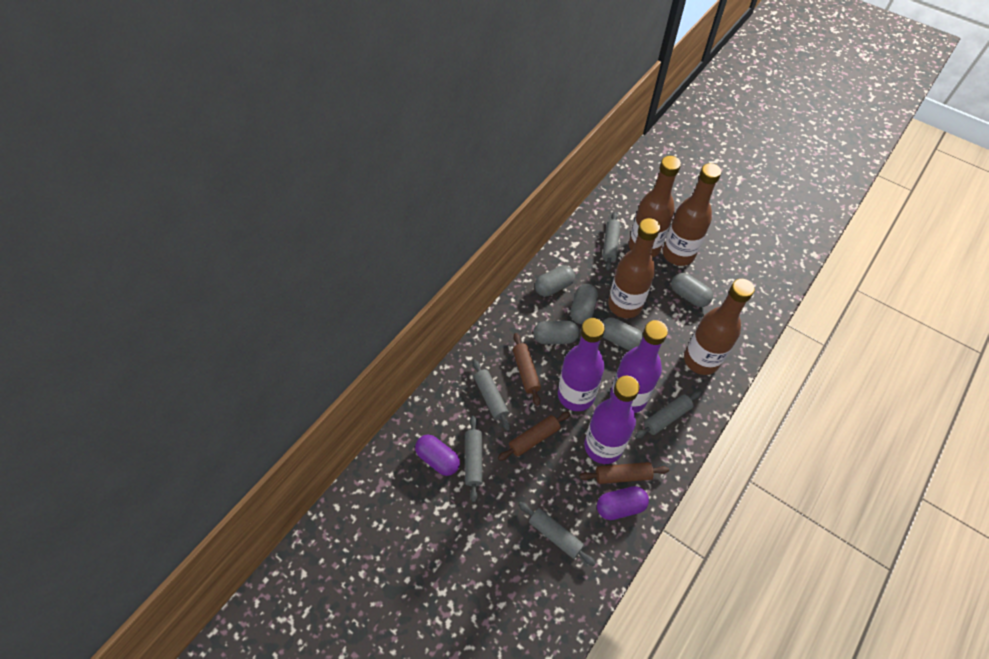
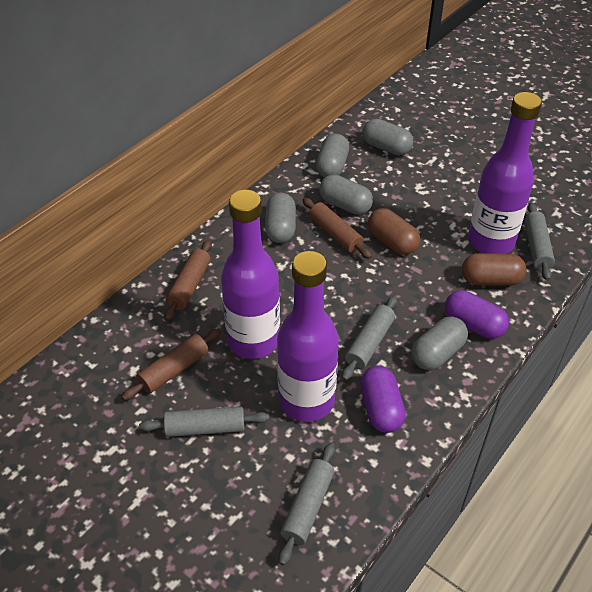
brown bottle: [608,218,660,318] [629,156,681,258] [663,163,722,266] [684,279,754,375] = 4 -> none = 0
brown capsule: none = 0 -> [368,208,420,255] [462,253,527,286] = 2
grey rolling pin: [465,416,483,502] [473,359,510,431] [518,502,596,566] [602,212,621,271] [635,391,701,439] = 5 -> [139,406,269,437] [279,443,335,565] [342,296,397,381] [524,203,555,281] = 4

